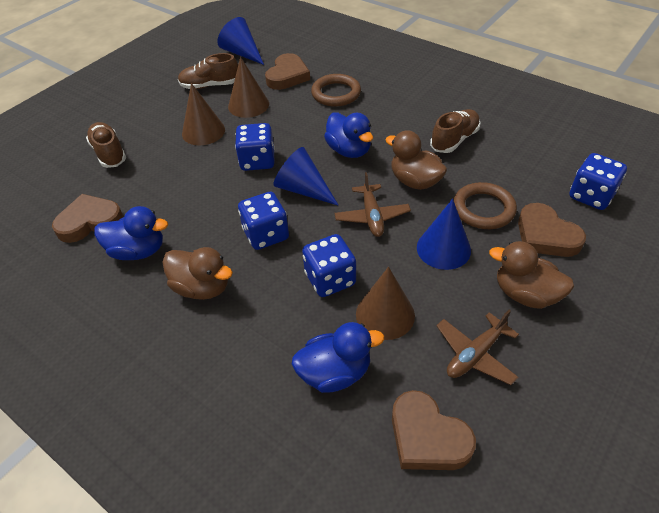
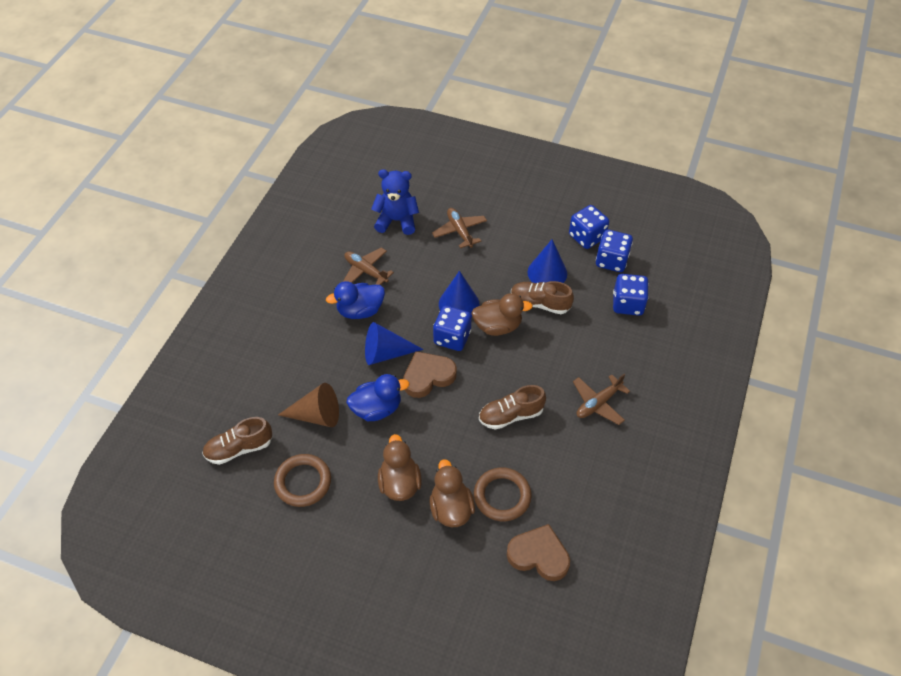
blue duck: [94,206,168,260] [292,322,384,393] [324,113,373,158] = 3 -> [326,281,385,319] [347,374,409,421] = 2
blue teddy bear: none = 0 -> [371,169,419,235] = 1
brown cone: [182,83,225,145] [228,57,269,118] [356,267,415,340] = 3 -> [278,383,339,427] = 1
brown heart: [52,194,123,243] [265,53,310,90] [392,390,476,470] [518,203,586,257] = 4 -> [403,351,457,398] [507,524,570,581] = 2
brown plane: [334,172,411,237] [436,310,519,385] = 2 -> [343,247,394,285] [432,208,487,248] [573,374,630,425] = 3

